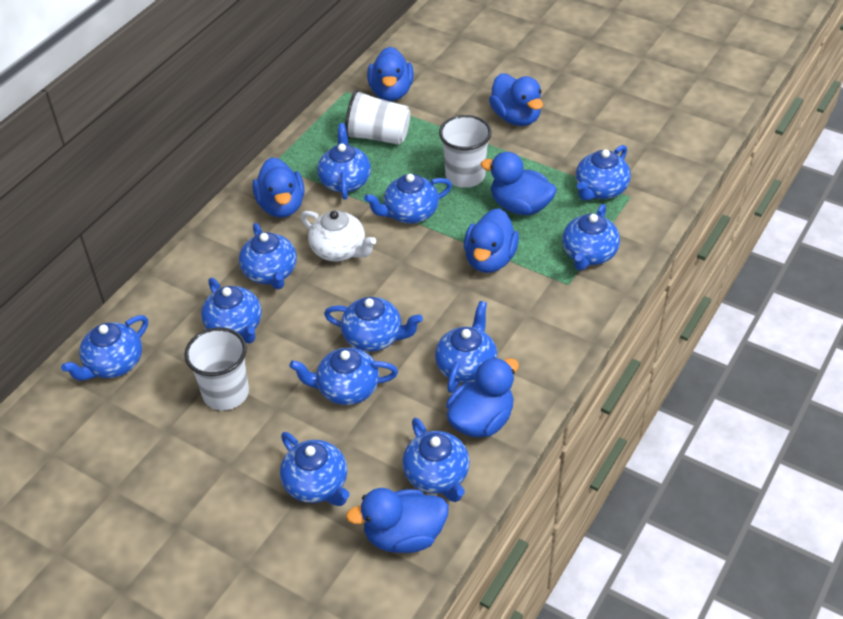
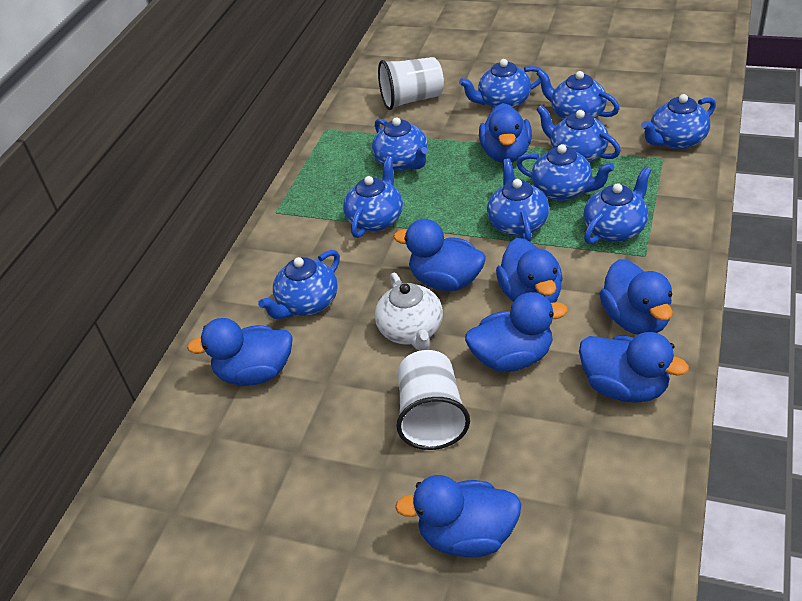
blue duck: [252,157,305,218] [346,488,449,553] [367,47,414,101] [446,357,519,437] [464,208,519,273] [481,152,557,215] [489,73,543,126] = 7 -> [187,318,293,386] [394,219,486,291] [395,475,521,558] [465,292,568,372] [479,103,532,163] [496,238,563,303] [579,332,689,403] [599,259,673,335] = 8
blue teapot: [61,315,148,380] [201,278,262,343] [239,223,297,289] [280,432,350,506] [289,347,398,405] [317,123,371,200] [324,297,423,352] [364,174,452,224] [402,418,470,502] [435,301,497,393] [562,204,620,271] [576,145,631,201] = 12 -> [258,250,340,319] [343,156,403,238] [372,117,428,171] [459,59,541,108] [487,159,549,242] [516,144,614,201] [536,69,620,120] [536,105,621,163] [583,167,651,244] [641,94,716,150] = 10
white cup: [184,327,249,410] [345,90,410,145] [439,115,492,188] = 3 -> [378,57,444,110] [396,350,470,450] = 2

